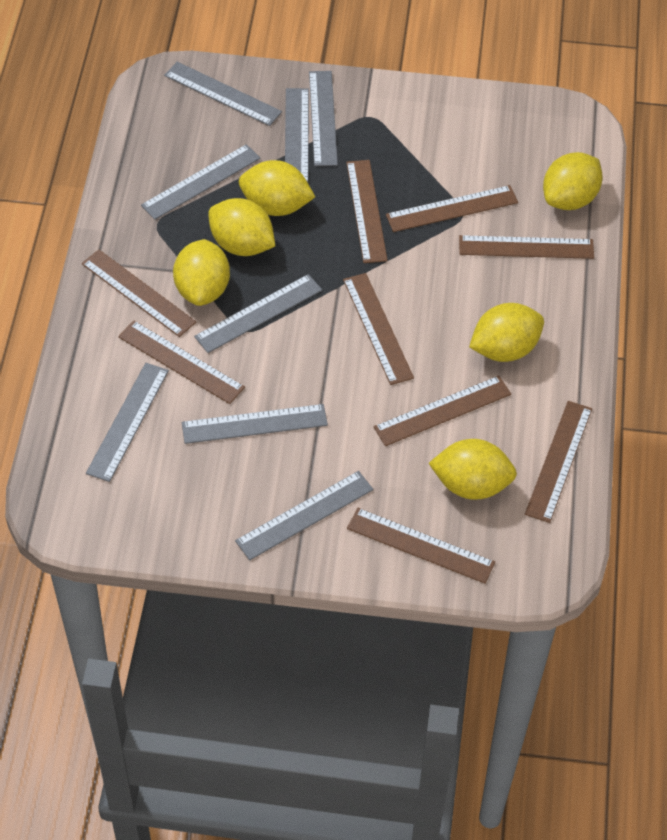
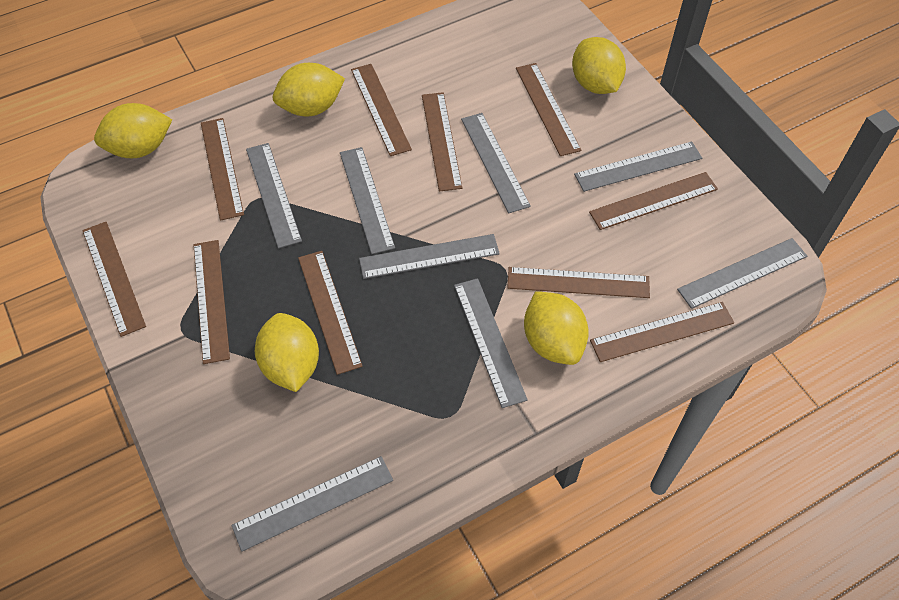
brown ruler: [82,250,196,337] [118,321,245,404] [343,273,414,385] [346,160,388,263] [347,508,495,584] [374,375,511,446] [386,185,518,232] [459,235,594,259] [525,401,592,523] = 9 -> [82,222,146,337] [193,240,230,364] [201,118,244,221] [298,251,363,375] [351,64,412,156] [422,92,462,191] [507,267,650,298] [516,63,582,156] [589,172,718,230] [590,302,734,362] = 10
yellow lemon: [173,239,230,306] [208,198,275,256] [239,160,315,216] [429,439,517,500] [469,303,544,362] [543,152,603,210] = 6 -> [94,103,172,158] [255,313,319,392] [273,63,345,116] [524,291,589,365] [572,37,626,94] = 5

